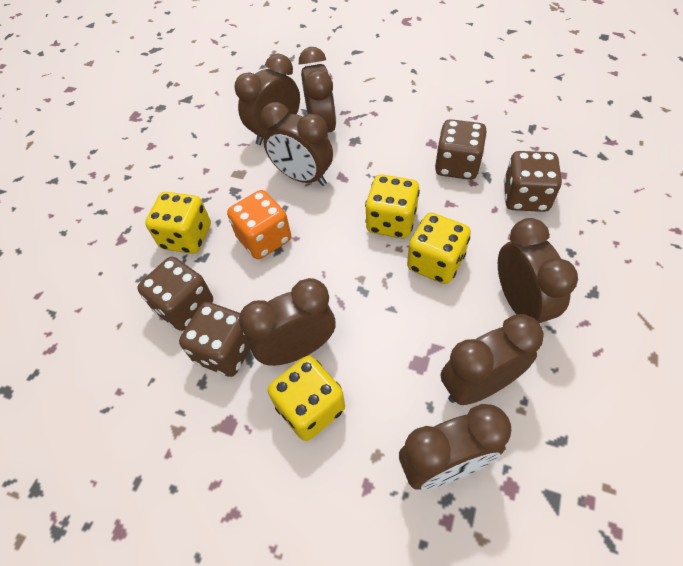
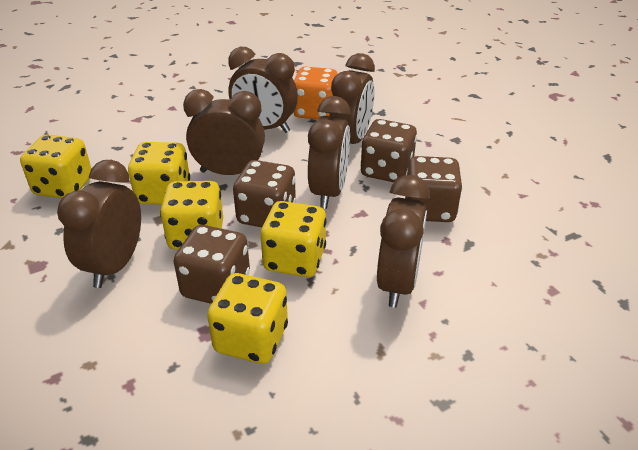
brown clock: [235,54,300,145] [239,278,336,366] [261,102,333,186] [299,47,336,137] [399,404,511,490] [441,314,544,405] [498,218,578,323] = 7 -> [57,160,141,288] [183,89,265,175] [228,47,298,133] [308,96,351,209] [330,53,375,144] [377,175,430,308] = 6
yellow dice: [145,192,211,254] [268,356,345,441] [365,174,420,239] [407,213,471,284] = 4 -> [20,134,92,199] [128,142,190,205] [160,181,223,250] [207,273,288,364] [260,201,327,277] = 5

